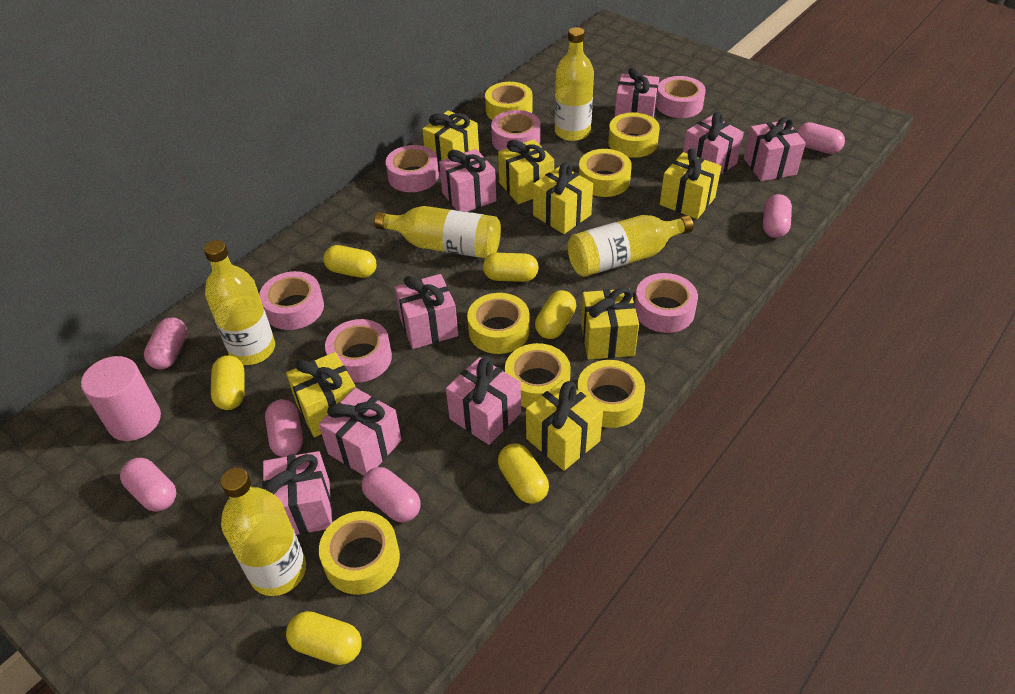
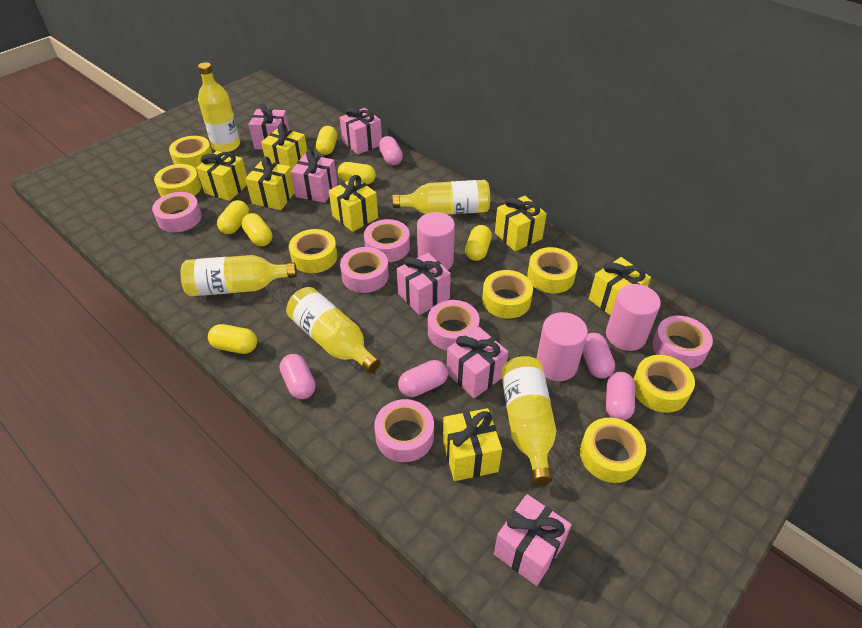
pink capsule: [120,458,176,512] [144,317,187,369] [265,399,303,457] [362,467,420,523] [763,194,792,238] [797,122,845,154] = 6 -> [280,354,316,399] [379,136,403,165] [398,360,448,397] [583,333,615,379] [606,372,635,421] = 5
pink cylinder: [81,356,161,441] = 1 -> [417,212,455,270] [536,312,588,381] [606,284,661,351] = 3
pink gift: [262,451,332,535] [319,388,402,475] [395,274,458,349] [439,149,497,212] [446,357,521,445] [615,67,659,118] [683,112,744,175] [744,117,806,181] = 8 -> [249,103,289,150] [291,150,338,203] [340,108,382,155] [397,253,451,315] [447,327,508,398] [494,494,572,586] = 6

